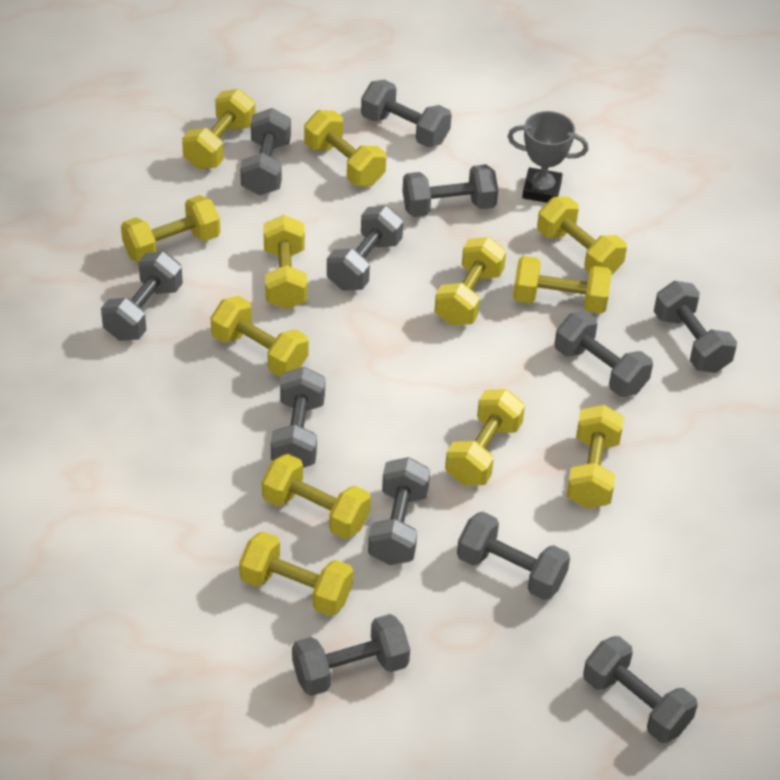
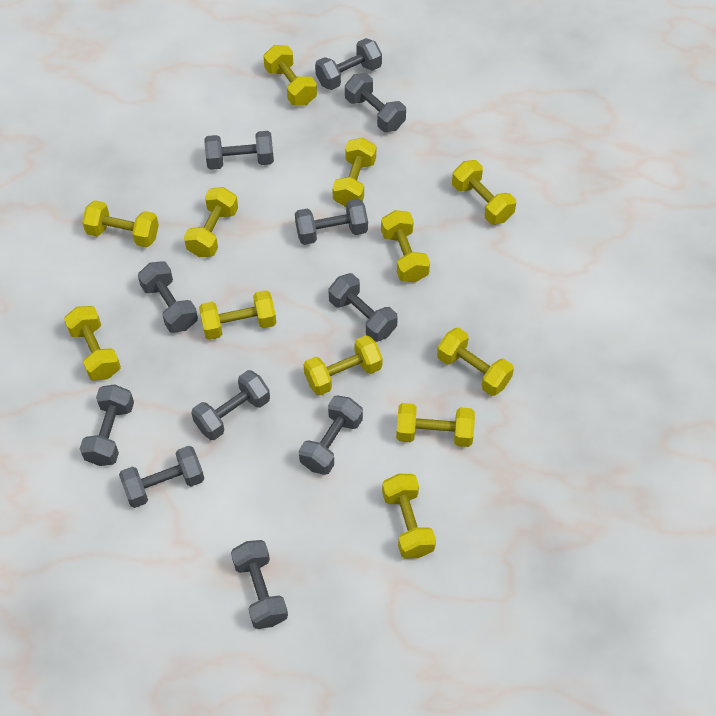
grey dumbbell: [101,251,183,341] [240,108,291,195] [271,367,325,467] [292,614,410,696] [327,206,403,291] [361,80,452,147] [368,457,430,565] [402,164,498,217] [457,512,570,600] [554,311,653,397] [583,636,698,743] [654,281,737,373] = 12 -> [80,384,134,466] [119,446,204,508] [138,261,198,333] [191,370,270,440] [204,131,274,170] [231,540,288,629] [295,199,368,245] [299,395,363,475] [315,38,382,90] [328,273,398,342] [345,73,406,132] = 11
grey trophy: [508,111,588,203] = 1 -> none = 0

